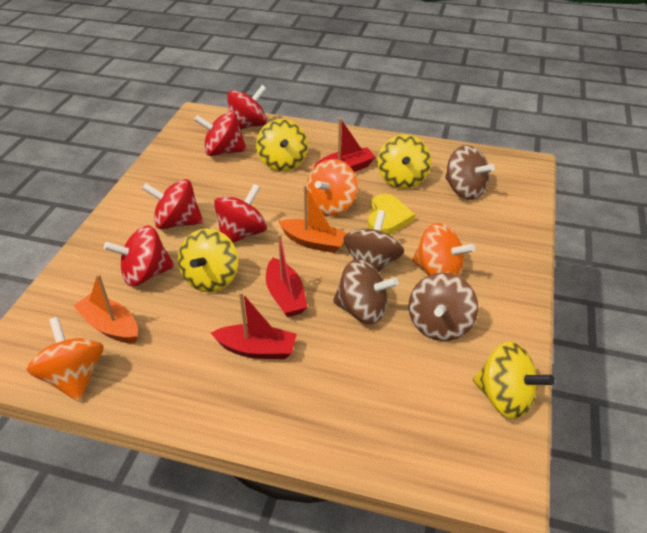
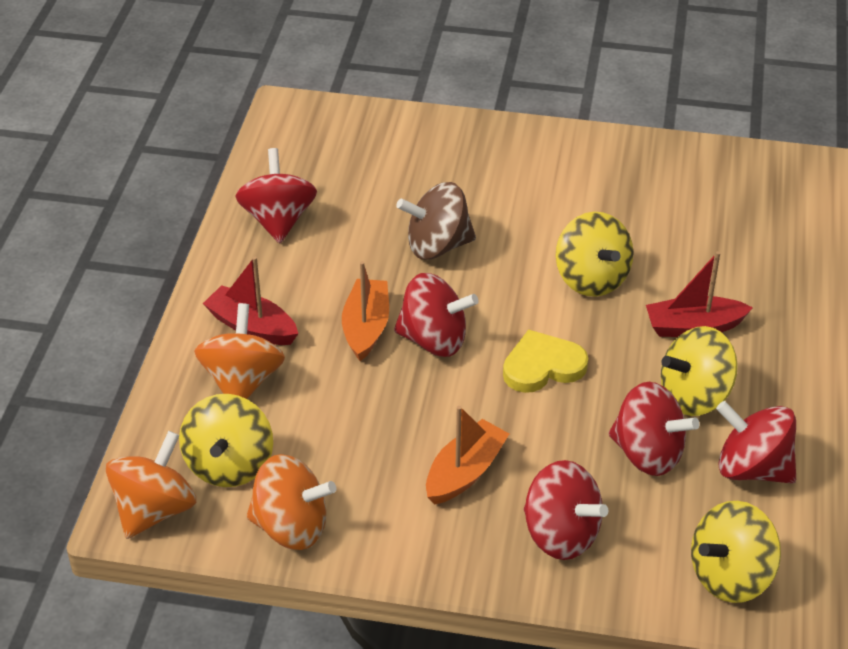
brown spinning top: [333,259,399,324] [343,210,404,272] [408,273,478,341] [445,145,495,200] = 4 -> [396,182,476,259] = 1
red boat: [211,292,297,359] [266,234,307,317] [314,118,375,172] = 3 -> [203,257,298,345] [646,251,753,337] = 2

